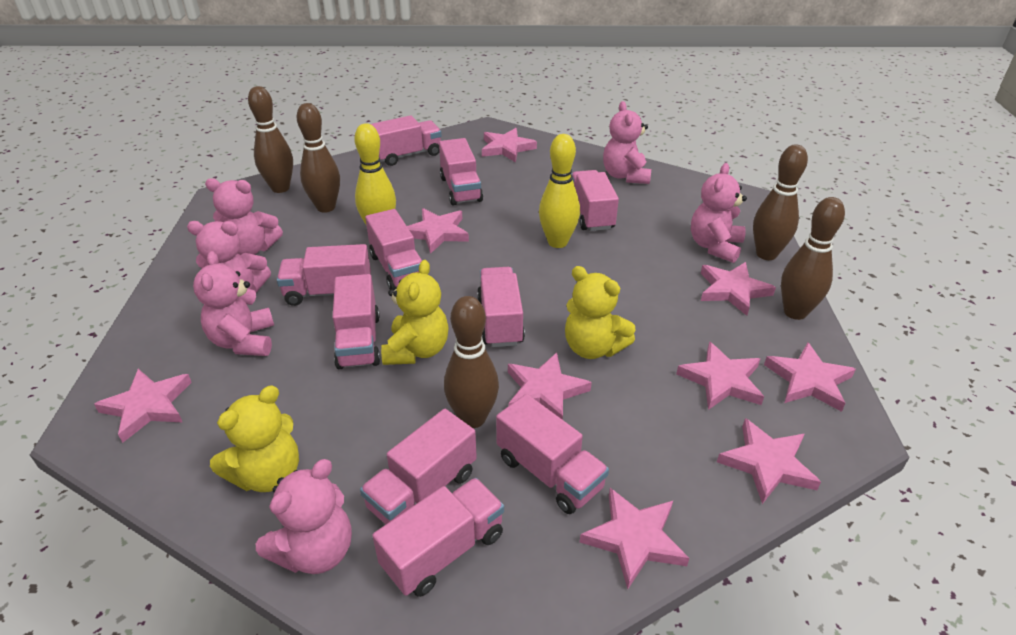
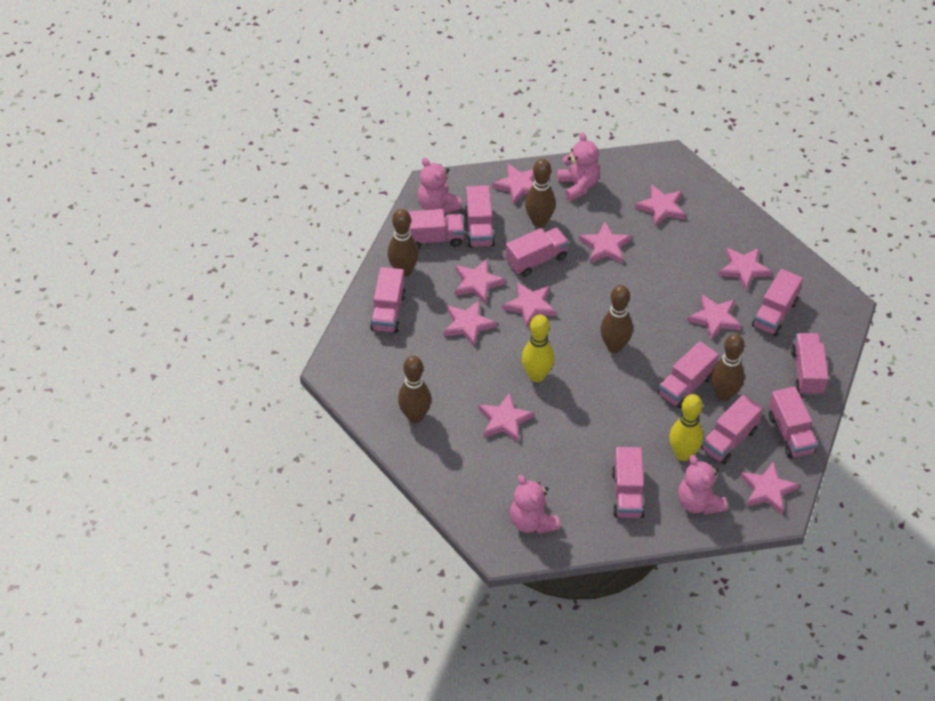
pink star: [94,369,192,443] [407,208,469,254] [482,128,537,162] [508,353,592,420] [580,488,689,589] [676,341,764,410] [701,262,776,316] [717,418,821,504] [764,342,856,412] = 9 -> [443,300,497,347] [454,259,506,304] [479,392,534,443] [492,164,535,205] [503,282,556,328] [579,222,632,264] [634,184,685,227] [687,294,742,341] [718,248,772,291] [741,461,799,514] = 10
pink teddy bear: [187,221,271,292] [193,251,274,356] [205,178,283,255] [256,459,352,574] [603,101,651,184] [691,163,747,263] = 6 -> [417,157,462,214] [510,475,560,534] [557,132,600,201] [678,455,727,515] = 4
yellow teddy bear: [210,385,299,492] [381,260,449,365] [565,266,636,359] = 3 -> none = 0

